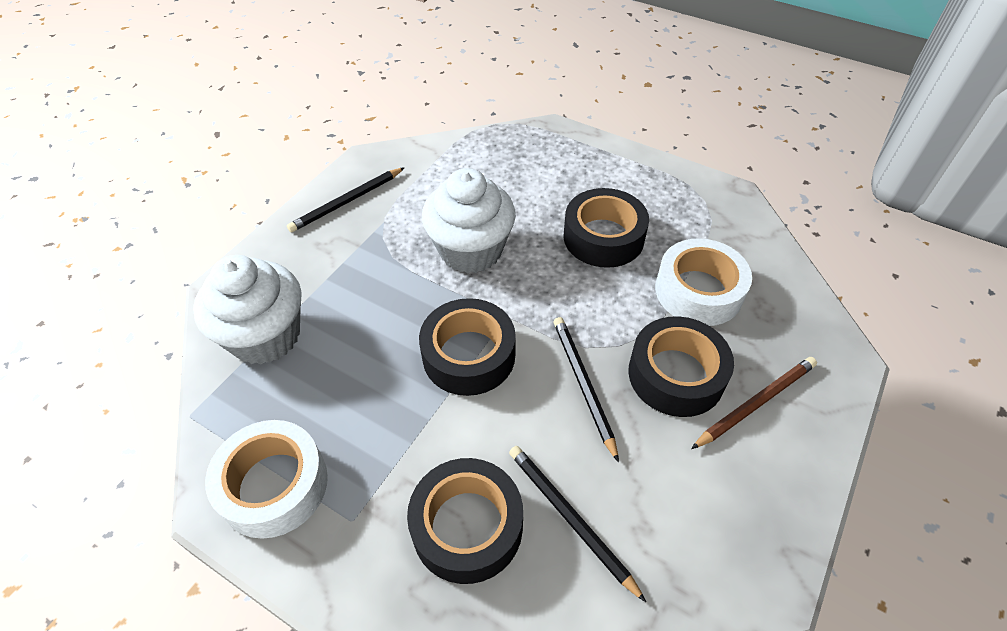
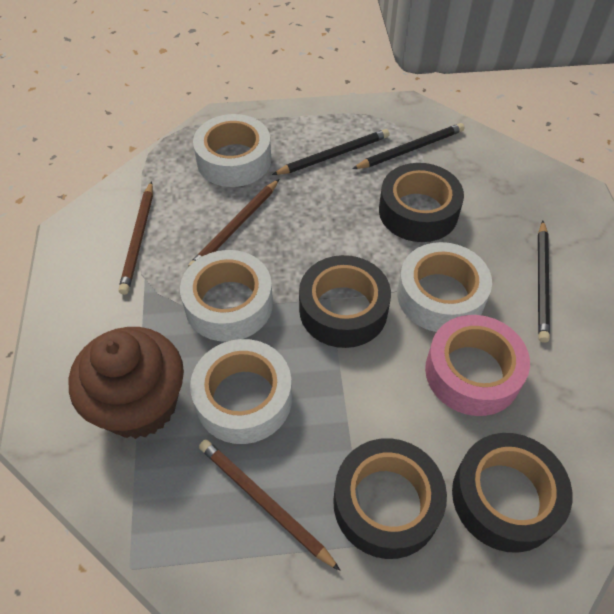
brown cupcake: none = 0 -> [69,327,184,439] = 1
brown pencil: [691,357,817,449] = 1 -> [118,181,153,295] [188,179,279,267] [199,439,341,571] = 3
pink tape: none = 0 -> [425,315,530,416] = 1
white cupcake: [193,255,301,365] [422,168,516,273] = 2 -> none = 0
white tape: [205,420,328,539] [655,238,752,326] = 2 -> [180,250,273,342] [190,339,292,444] [193,114,271,187] [397,242,492,332] = 4

